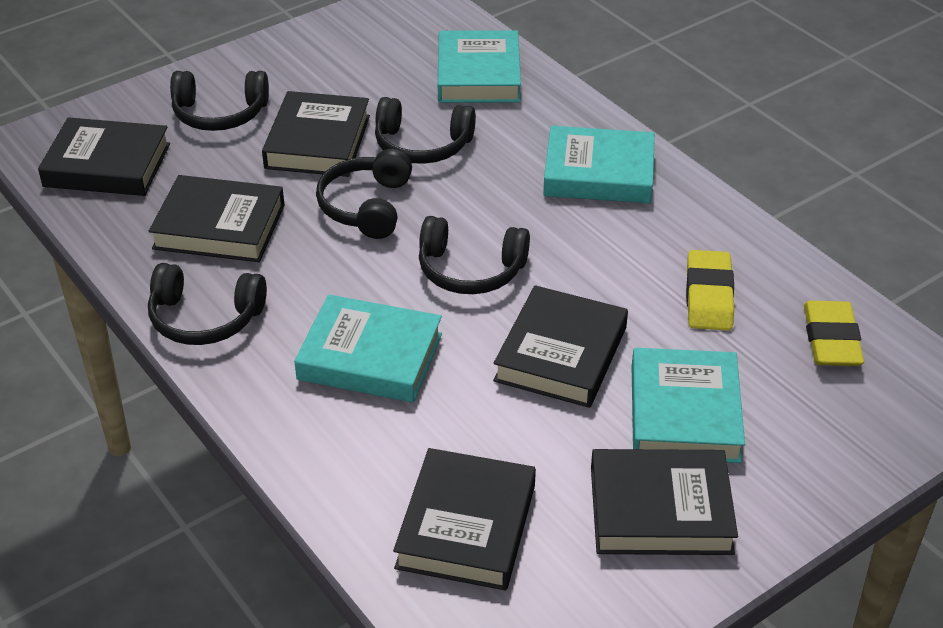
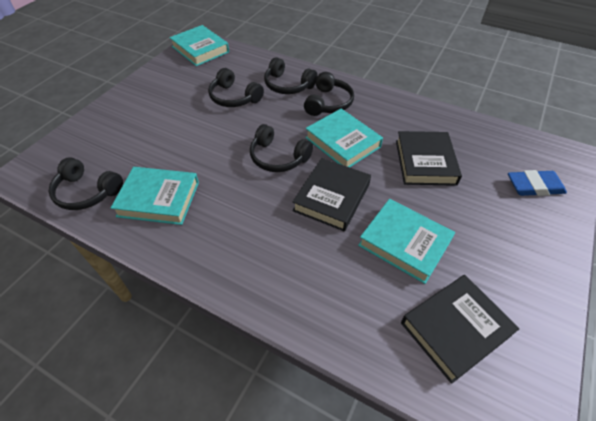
black book: [38,117,170,196] [149,175,285,262] [262,91,370,177] [393,448,536,590] [493,285,628,408] [591,449,738,555] = 6 -> [293,158,371,231] [396,131,462,186] [401,275,520,384] = 3
blue eraser: none = 0 -> [508,170,567,196] = 1
yellow eraser: [686,250,734,330] [804,301,864,366] = 2 -> none = 0

